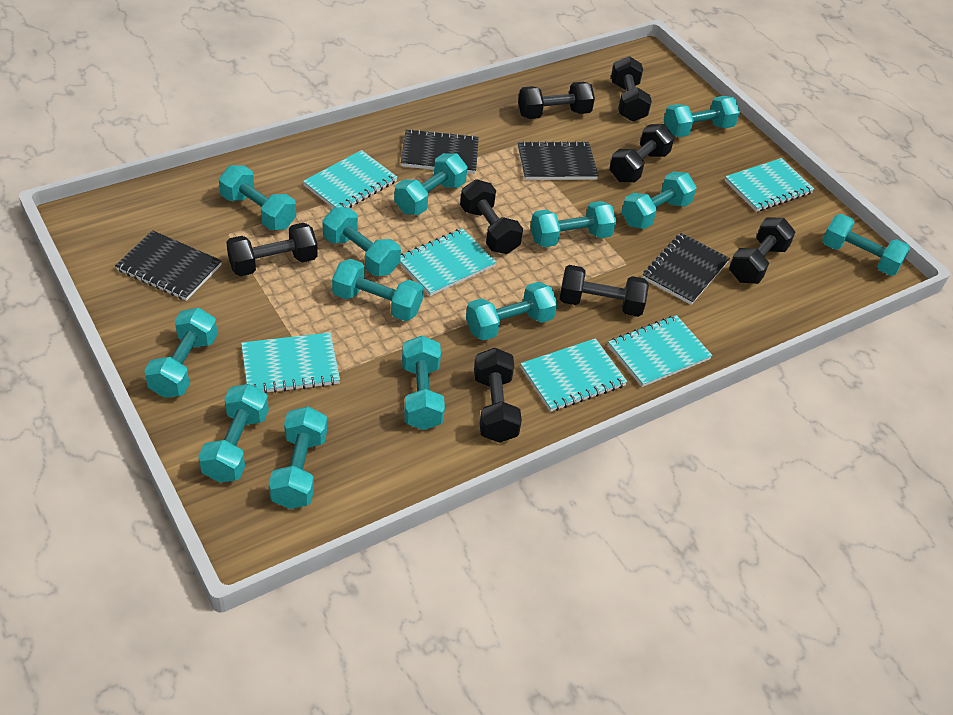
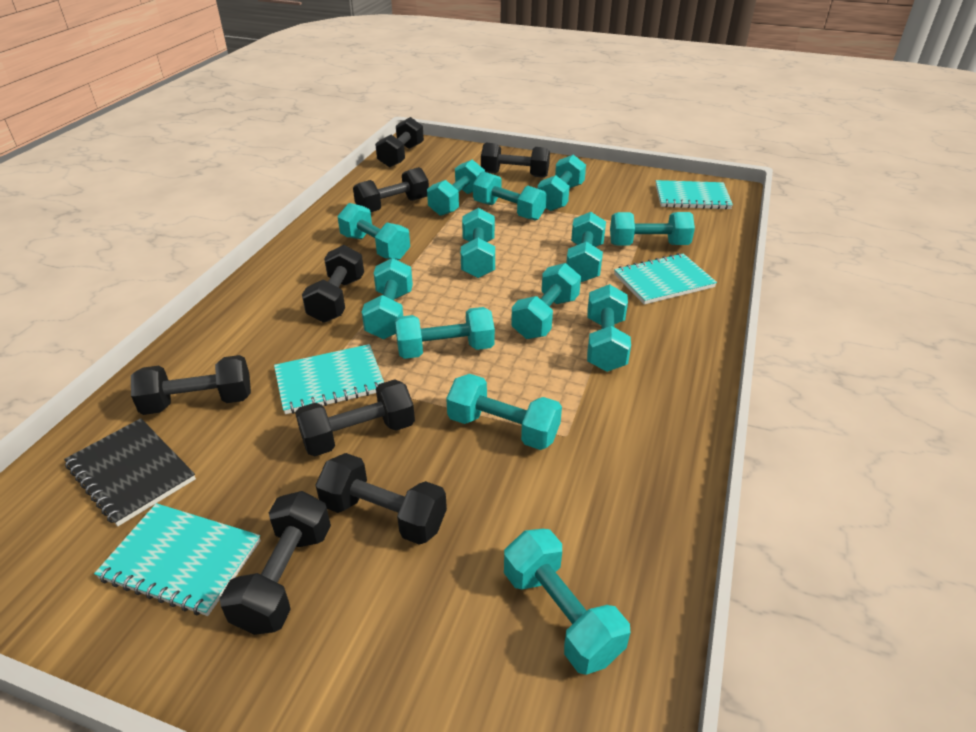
black notebook: [115,230,222,301] [401,129,479,174] [518,141,598,180] [643,233,730,305] = 4 -> [64,418,196,526] = 1
turquoise notebook: [241,333,340,393] [303,150,398,208] [399,228,497,296] [520,338,627,412] [608,315,713,387] [725,158,814,212] = 6 -> [94,503,261,616] [274,344,384,414] [614,253,717,305] [656,180,733,210] = 4

